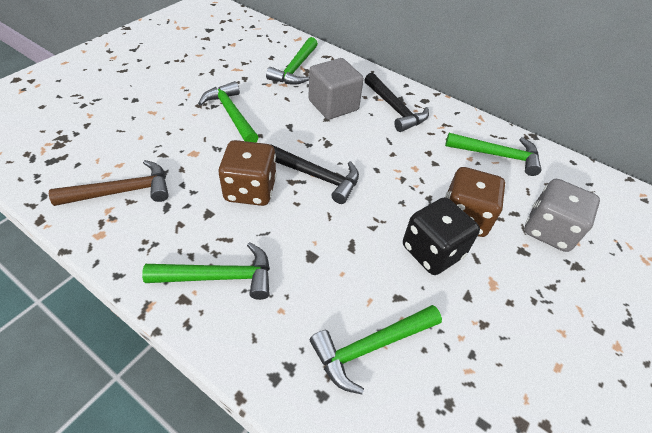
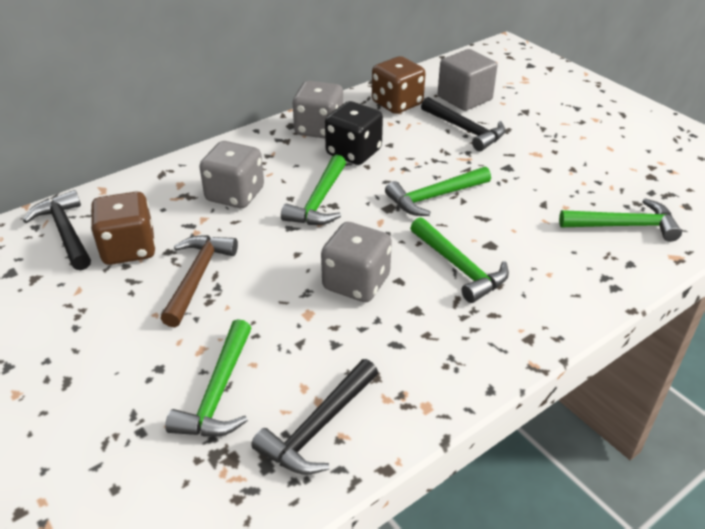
black hammer: [270,144,359,204] [365,73,429,132] = 2 -> [23,190,91,270] [251,359,378,475] [421,97,505,151] = 3
grey dice: [525,179,600,252] = 1 -> [199,141,264,208] [292,81,343,138] [321,222,392,302] = 3

